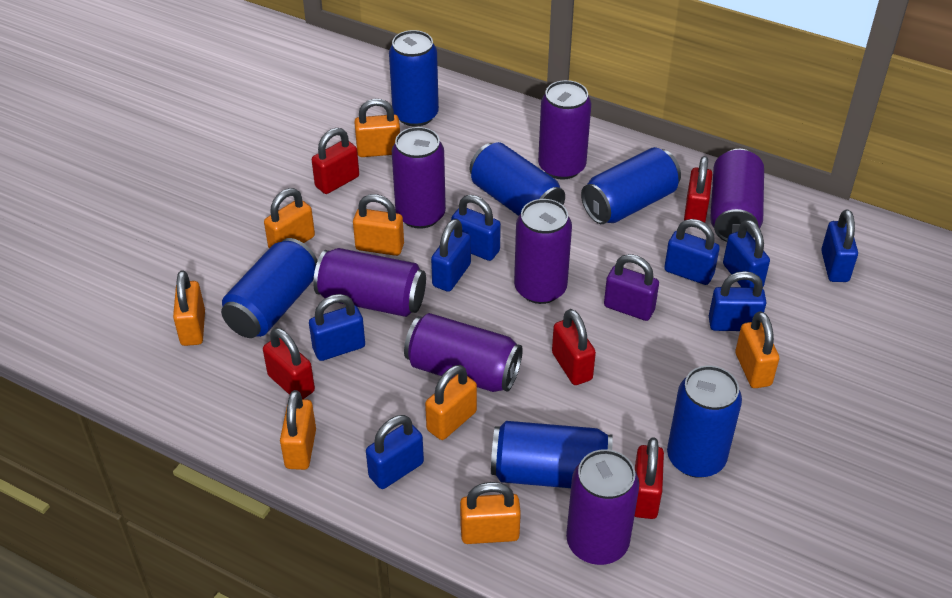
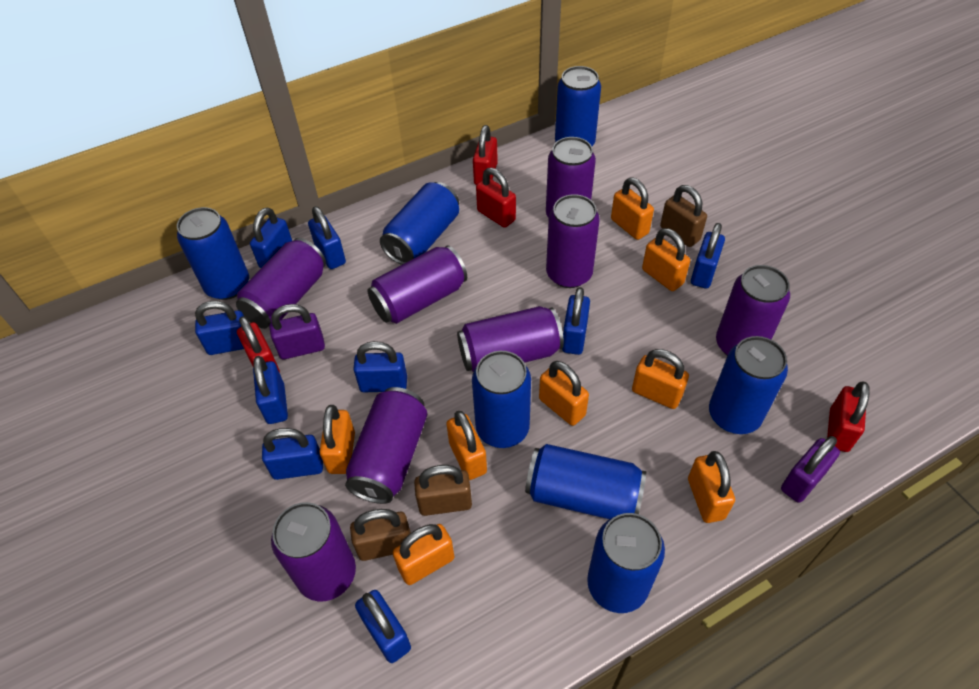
blue can: [221,238,318,338] [389,30,439,127] [470,142,565,216] [491,421,613,488] [581,147,681,224] [667,366,742,478] = 6 -> [177,207,249,300] [380,182,459,265] [472,351,531,448] [525,444,646,519] [555,66,601,146] [587,513,665,613] [709,336,788,434] = 7
blue padlock: [309,294,365,361] [366,415,424,489] [431,219,471,292] [451,195,501,261] [664,219,720,285] [709,271,767,331] [723,220,770,287] [821,209,858,282] = 8 -> [195,301,244,355] [250,207,292,268] [253,356,288,424] [262,428,323,480] [308,206,346,269] [353,341,407,392] [355,590,411,663] [562,287,590,355] [691,223,725,289] = 9
brown padlock: none = 0 -> [350,509,411,561] [414,465,472,516] [660,185,707,247] = 3
purple can: [313,248,426,317] [392,127,446,229] [404,313,523,392] [514,199,572,304] [538,80,591,180] [566,449,639,565] [710,149,764,242] = 7 -> [236,238,326,329] [271,502,356,601] [345,387,427,504] [367,245,467,324] [457,306,564,372] [546,137,596,218] [546,194,600,288] [716,265,790,356] = 8
purple padlock: [604,254,659,321] = 1 -> [269,304,325,359] [781,436,840,503] = 2
red padlock: [263,328,315,399] [312,128,359,194] [552,309,596,385] [634,437,664,519] [684,156,712,223] = 5 -> [237,316,280,373] [473,125,498,185] [476,168,516,228] [827,382,870,452] = 4

